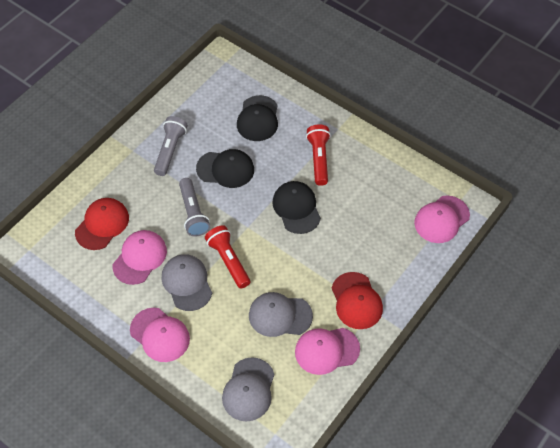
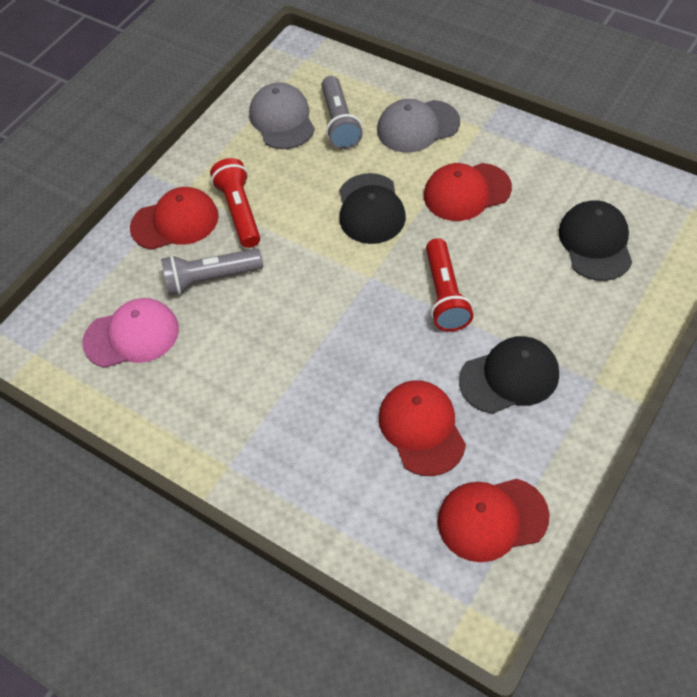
grey cap: [162,254,212,311] [222,357,275,421] [249,292,313,337] = 3 -> [249,83,315,149] [377,99,460,153] = 2
pink cap: [112,230,167,285] [130,308,190,362] [295,328,360,375] [414,195,470,243] = 4 -> [82,298,179,368] = 1
red cap: [75,198,129,250] [332,272,383,329] = 2 -> [130,187,219,250] [379,380,466,476] [424,163,512,221] [438,479,550,562] = 4

